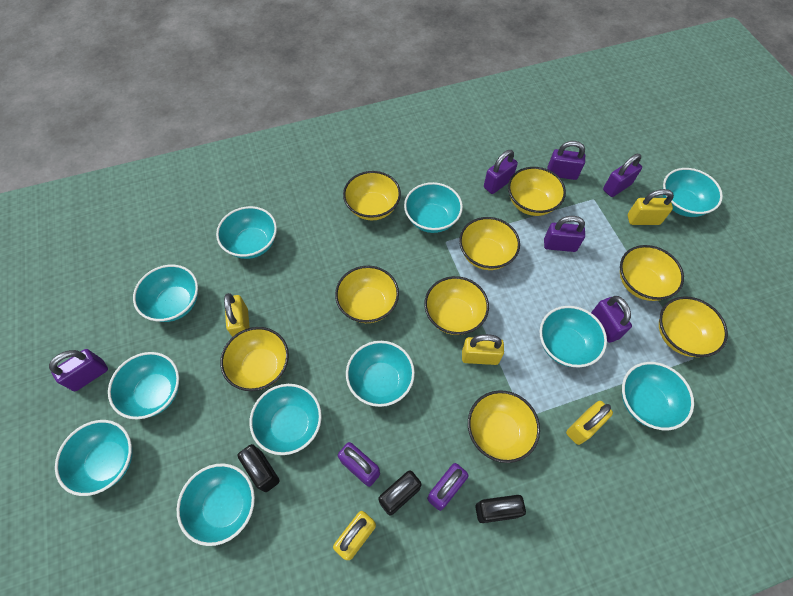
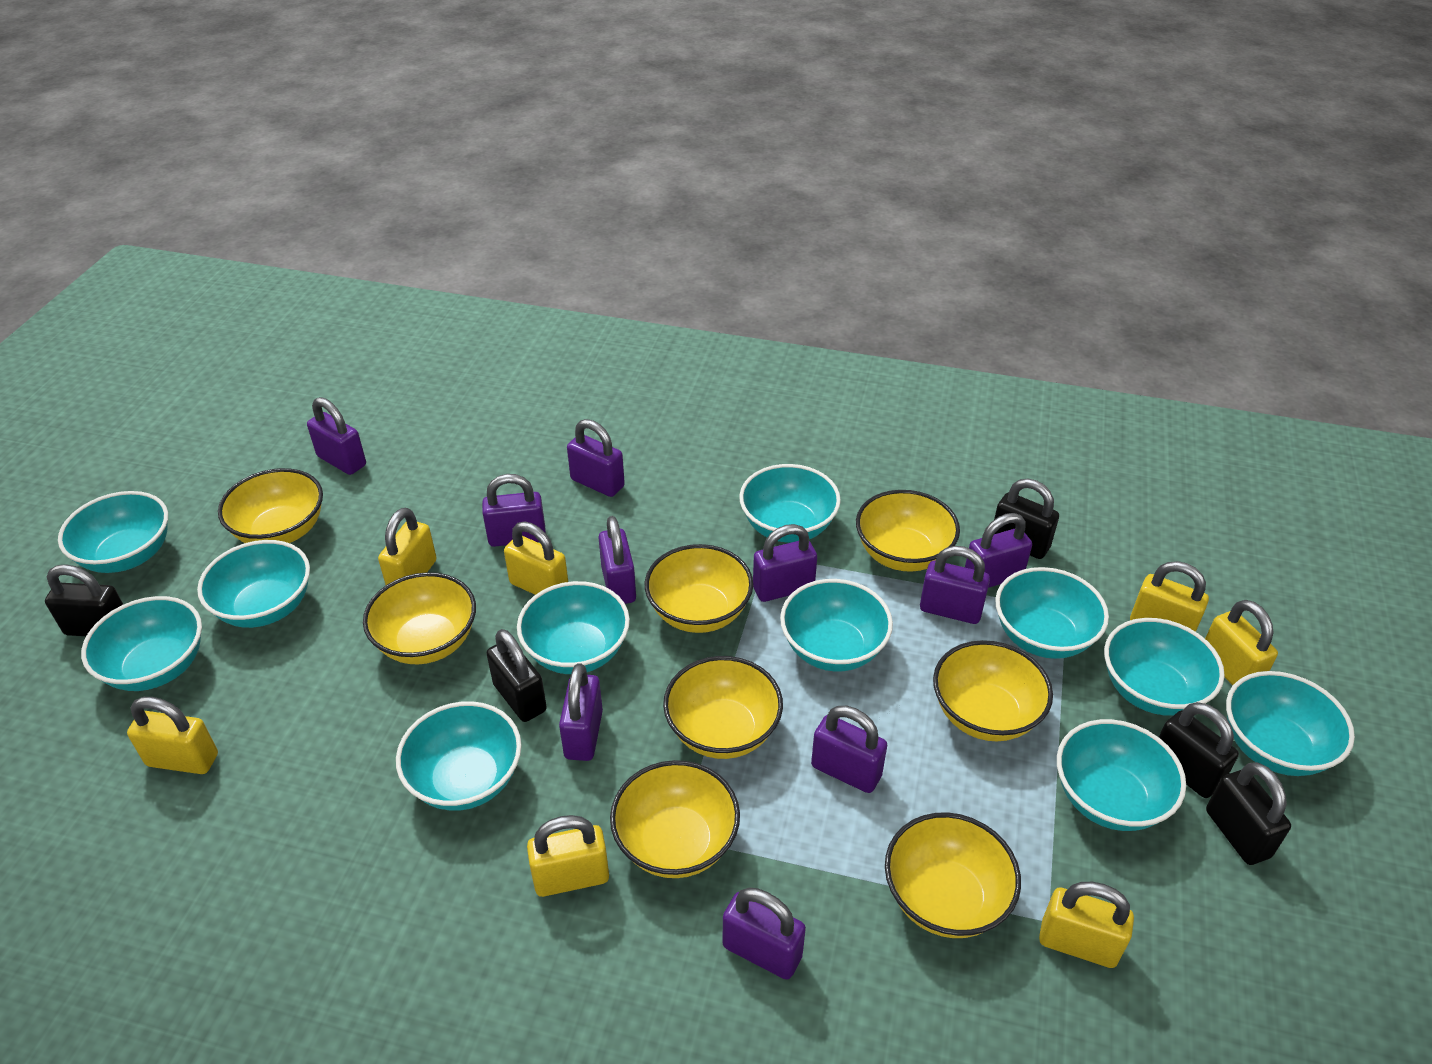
black padlock: [238,444,280,492] [378,470,421,516] [475,495,526,523] = 3 -> [45,564,123,636] [486,629,547,722] [994,479,1059,559] [1159,702,1239,798] [1206,762,1291,865] = 5
purple padlock: [49,349,108,391] [338,442,380,487] [427,463,469,511] [484,150,518,194] [544,216,585,252] [547,141,585,180] [591,296,632,343] [603,154,642,197] = 8 -> [307,397,366,475] [482,474,546,547] [559,663,603,761] [567,419,625,497] [598,516,636,604] [723,887,806,980] [753,524,817,602] [811,706,887,793] [920,546,990,624] [965,513,1032,588] = 10
yellow bowl: [220,327,289,391] [335,266,399,323] [343,171,401,221] [424,276,489,335] [459,217,520,270] [468,390,540,463] [508,167,566,216] [620,245,684,301] [659,296,728,357] = 9 -> [218,468,323,543] [363,572,476,664] [610,760,740,878] [645,544,753,633] [663,656,783,759] [856,490,960,572] [885,812,1021,938] [933,640,1053,741] = 8
yellow padlock: [224,293,250,337] [333,511,376,560] [462,334,504,365] [566,401,613,445] [628,189,674,225] = 5 -> [127,697,218,774] [378,508,437,585] [504,522,568,595] [527,815,609,897] [1039,882,1134,968] [1130,561,1209,632] [1205,600,1278,685] = 7

